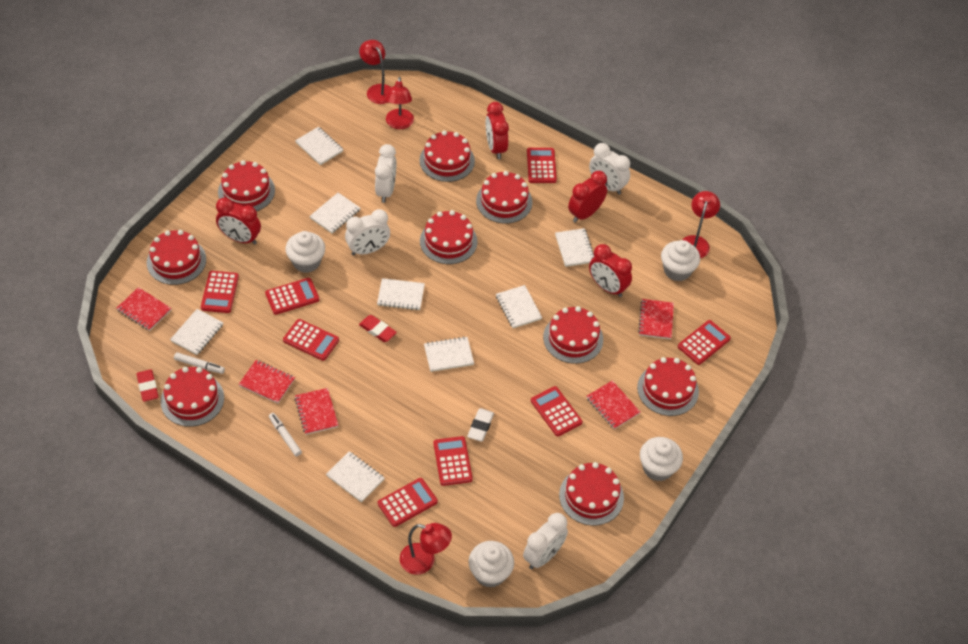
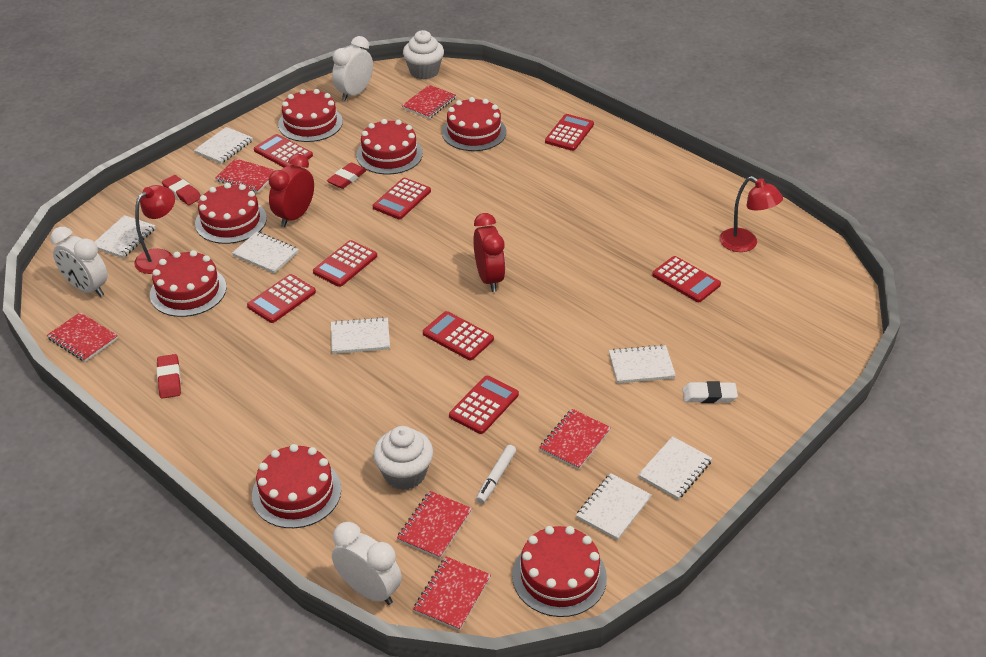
red cake: [147,230,206,285] [161,367,224,427] [218,160,275,211] [419,131,475,182] [420,210,477,264] [476,171,533,224] [543,306,603,364] [559,462,624,525] [637,357,699,416] = 9 -> [150,250,226,317] [195,183,267,244] [252,444,341,528] [278,89,343,142] [356,119,423,174] [442,97,506,151] [512,526,607,617] = 7
red clock: [216,197,261,245] [486,102,509,159] [568,171,607,223] [589,244,632,297] = 4 -> [269,154,314,227] [473,213,505,292] = 2
red eraser: [136,369,159,402] [359,315,397,342] = 2 -> [157,354,181,399] [162,175,201,205] [327,162,367,189] = 3
red lamp: [359,40,391,104] [385,77,414,129] [400,523,452,575] [682,191,720,258] = 4 -> [134,185,175,274] [719,176,783,252] = 2
red notebook: [116,287,172,331] [238,360,295,404] [294,388,339,435] [587,380,640,429] [638,299,674,339] = 5 -> [47,312,118,362] [215,158,277,193] [397,491,472,559] [402,85,456,119] [413,556,491,631] [539,409,611,470] = 6
white clock: [345,209,390,255] [375,144,396,203] [523,513,568,569] [589,143,630,195] = 4 -> [50,227,108,297] [332,36,373,101] [332,522,402,605] = 3
white cupcake: [285,231,325,273] [468,541,514,588] [640,437,683,481] [661,240,700,281] = 4 -> [373,426,433,490] [403,30,444,80] = 2
white marker: [174,352,225,374] [269,413,302,456] = 2 -> [476,445,516,504] = 1
white notebook: [170,309,223,355] [295,127,344,165] [309,193,360,233] [326,451,384,503] [377,278,425,311] [424,336,474,372] [496,285,542,328] [555,228,594,267] = 8 -> [95,215,155,258] [194,127,253,164] [232,232,299,274] [331,317,390,354] [576,473,652,540] [609,345,676,383] [638,436,712,500] = 7

